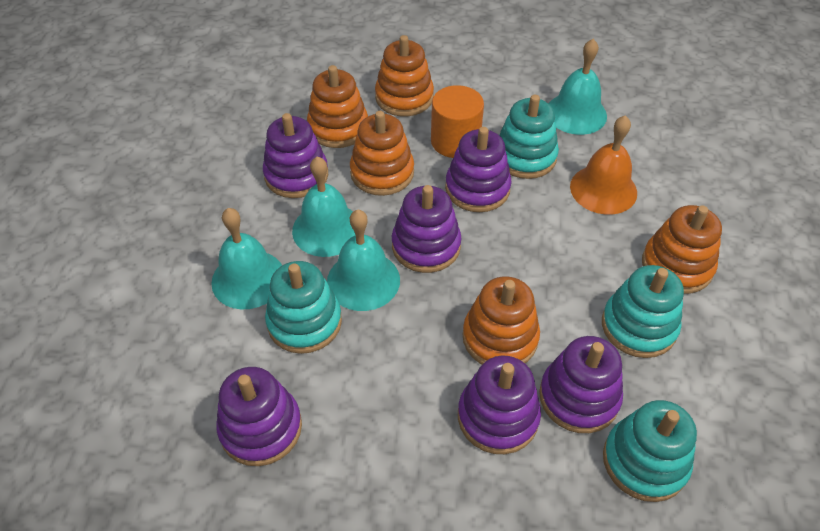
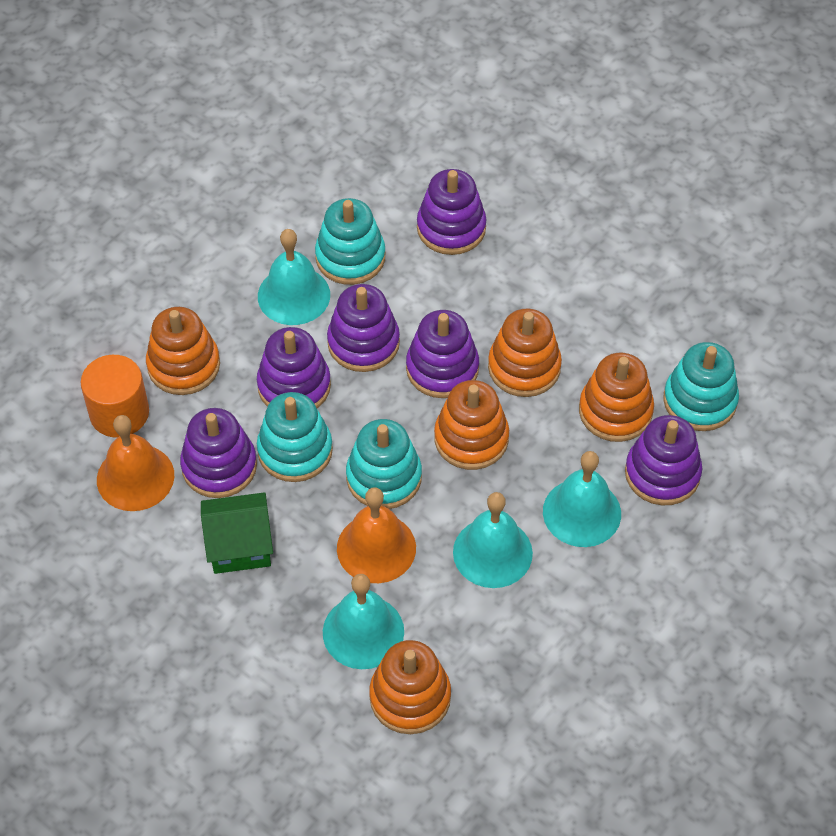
green house: none = 0 -> [201,492,273,574] = 1
orange bell: [570,115,637,215] = 1 -> [97,415,174,511] [337,487,416,583] = 2

